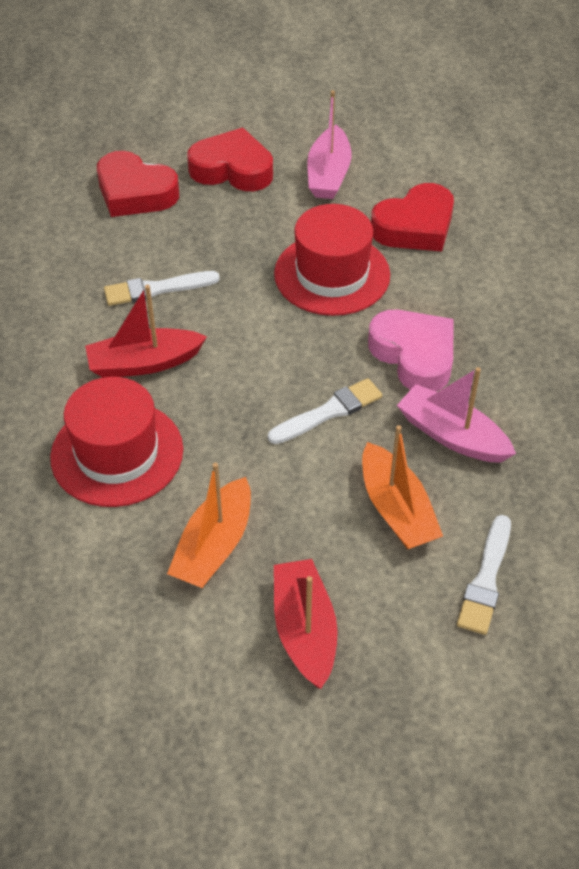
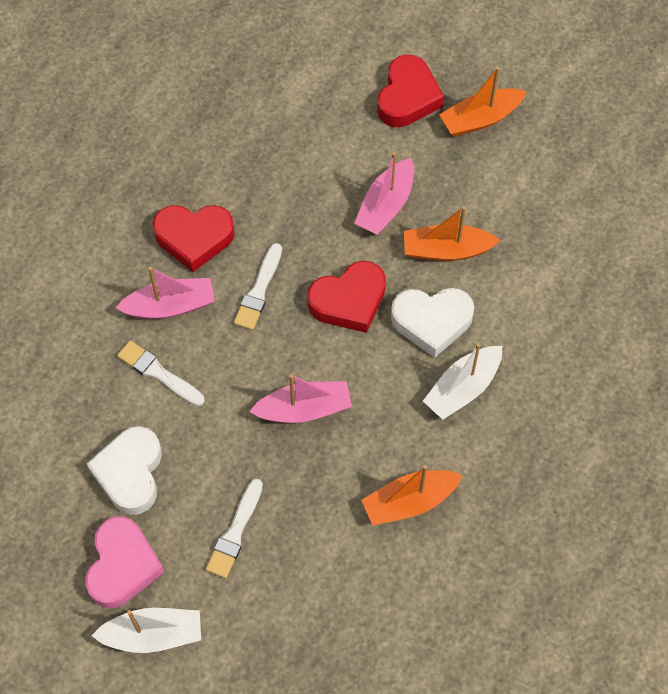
orange boat: [167,462,251,588] [362,425,443,550] = 2 -> [361,465,463,526] [404,206,501,261] [439,67,527,137] = 3
pink boat: [308,90,351,199] [397,367,516,463] = 2 -> [116,267,215,319] [249,374,352,423] [354,152,414,235] = 3
red boat: [85,285,207,378] [274,559,338,689] = 2 -> none = 0
red hat: [50,377,183,507] [274,204,390,316] = 2 -> none = 0
white boat: none = 0 -> [91,608,201,653] [423,343,502,420] = 2
white heart: none = 0 -> [87,426,162,515] [391,288,474,358] = 2

